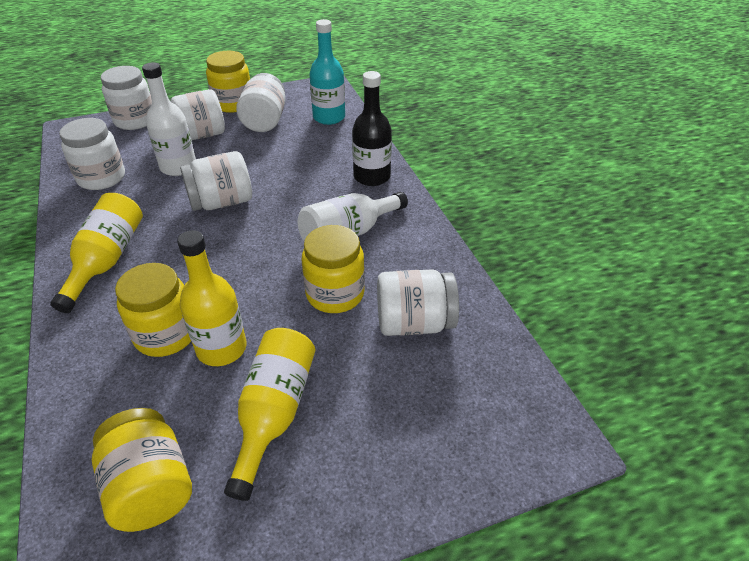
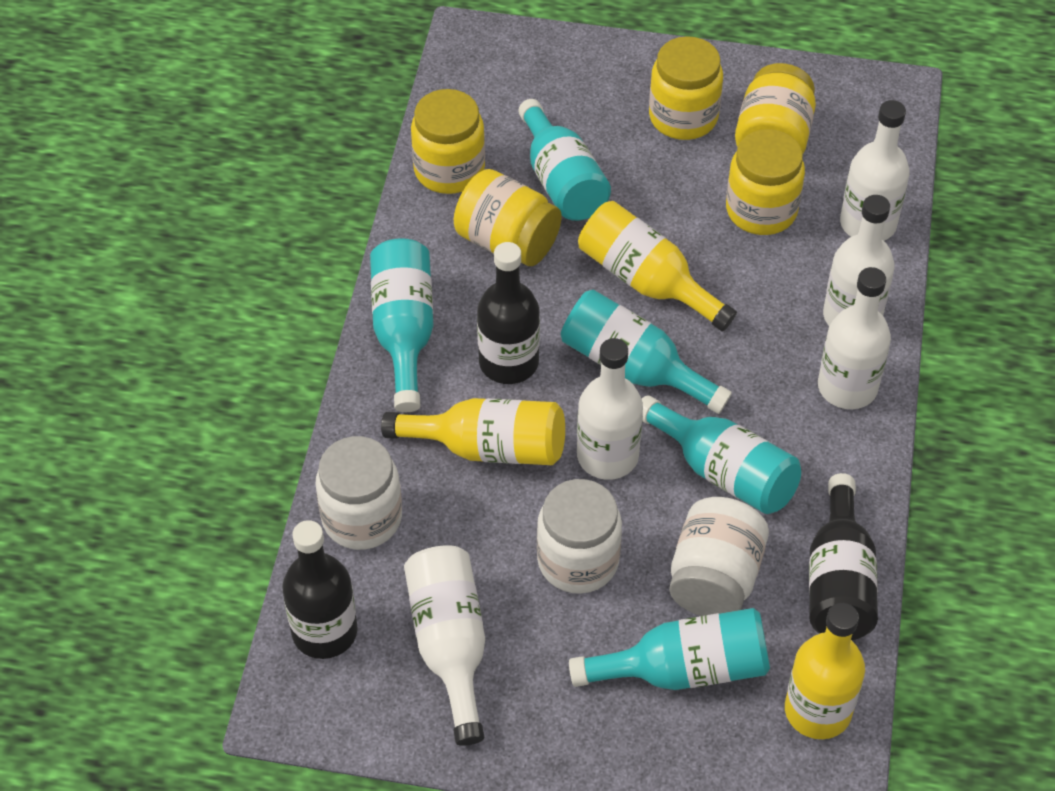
black bottle: [352,71,392,186] = 1 -> [282,520,358,659] [477,242,540,384] [809,473,878,640] = 3
turquoise bottle: [309,19,345,125] = 1 -> [370,238,434,412] [518,99,611,221] [561,290,732,414] [569,608,770,690] [642,395,801,514] = 5
white bottle: [142,62,196,176] [298,192,408,241] = 2 -> [404,545,485,746] [577,338,643,480] [818,267,891,409] [823,195,895,325] [840,100,909,241] = 5
white jar: [59,118,125,190] [101,66,152,130] [171,89,225,140] [180,151,252,211] [236,73,285,132] [377,269,459,336] = 6 -> [316,436,402,550] [537,479,622,594] [669,497,769,616] = 3
yellow jar: [92,408,192,532] [115,263,191,357] [206,51,250,113] [302,225,365,313] = 4 -> [411,89,485,194] [454,169,562,266] [649,36,723,140] [726,129,805,235] [735,63,816,153] = 5

